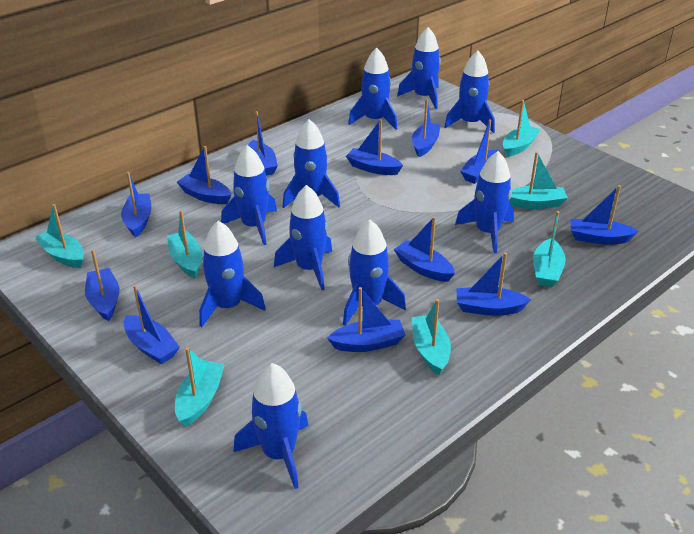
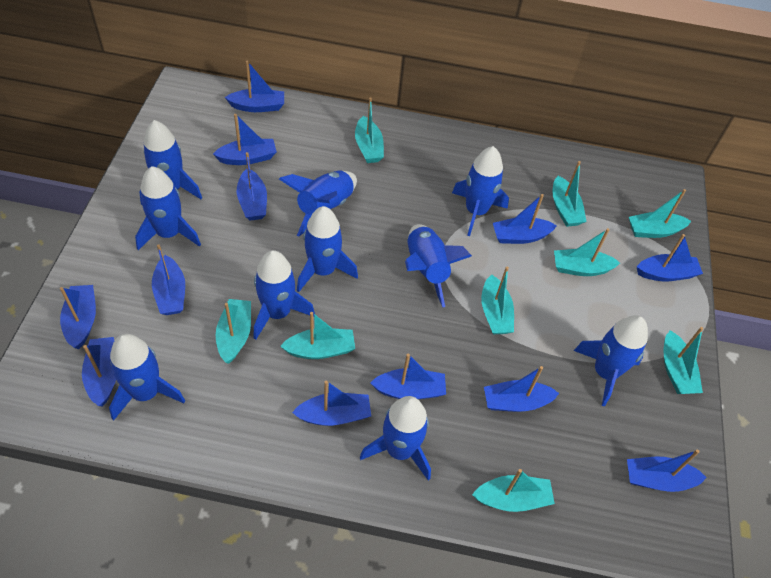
turquoise boat: [34,204,84,268] [167,210,202,278] [175,347,225,427] [412,299,451,375] [503,100,540,157] [509,152,568,209] [533,211,566,287] = 7 -> [216,299,251,364] [280,312,355,359] [355,97,384,163] [472,469,555,512] [481,266,514,334] [553,161,587,227] [554,228,620,276] [629,189,691,238] [664,327,703,394] = 9

